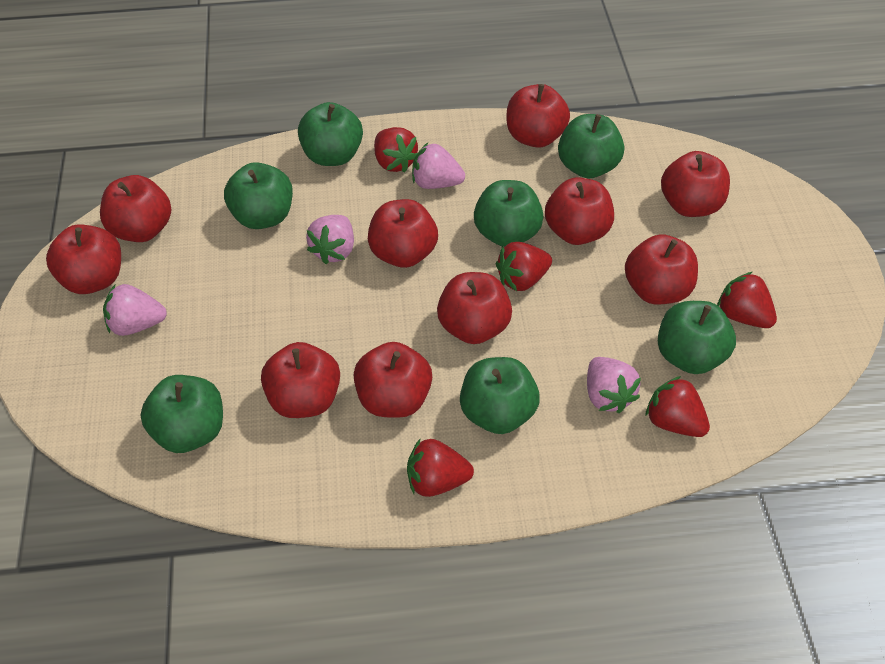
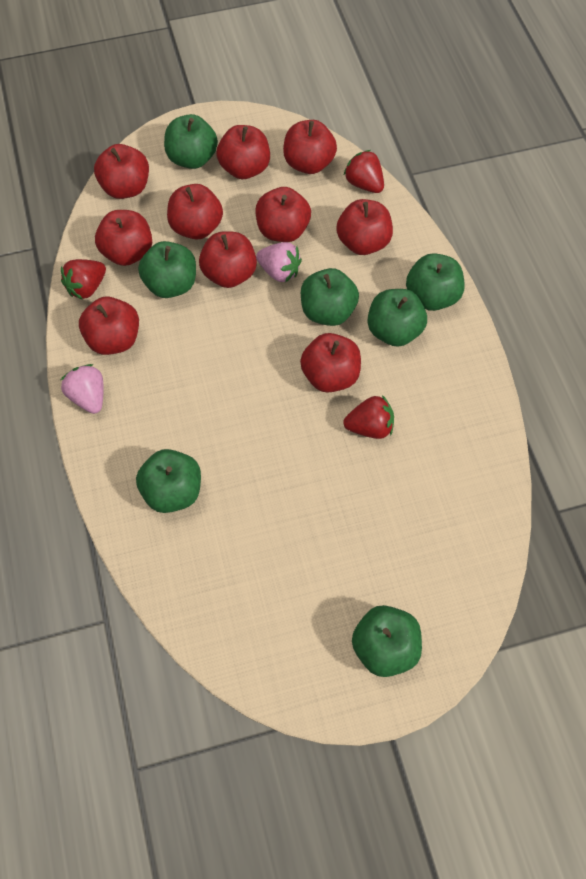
pink strawberry: [103,284,167,336] [306,215,354,264] [412,143,465,189] [587,357,641,413] = 4 -> [61,364,104,414] [256,242,302,283] = 2
red strawberry: [374,127,418,172] [407,439,474,497] [496,242,552,291] [646,376,710,437] [717,272,777,328] = 5 -> [61,259,106,300] [343,395,394,439] [344,150,384,193] = 3

